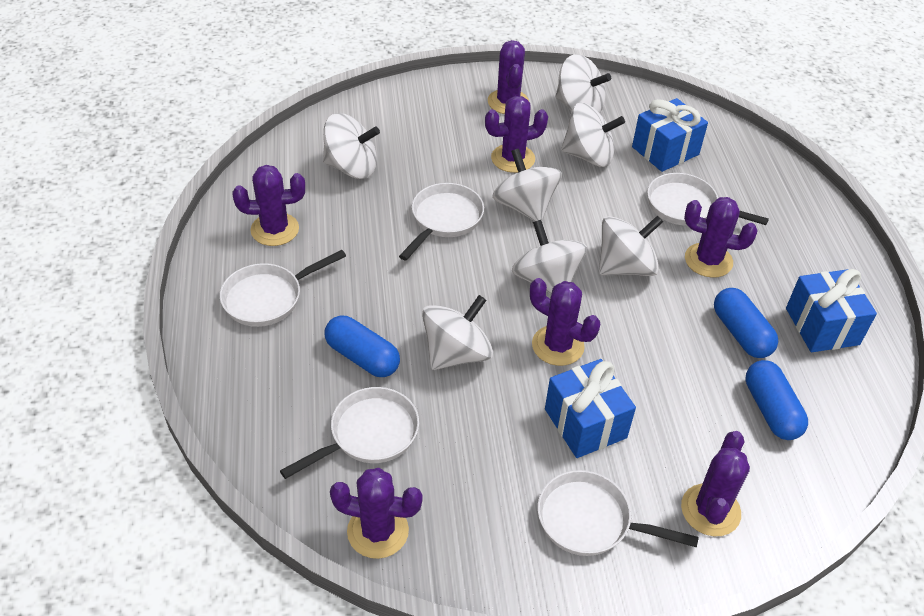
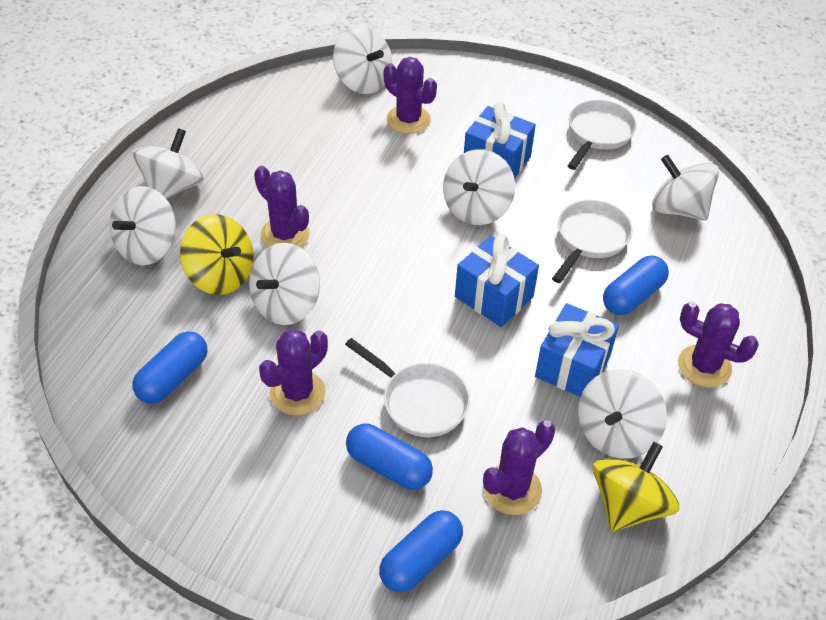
blue capsule: [325,315,400,377] [714,288,778,358] [745,360,808,440] = 3 -> [132,331,207,404] [346,424,433,490] [379,510,463,593] [603,256,669,315] = 4
purple cactus: [232,165,305,246] [330,468,423,559] [485,96,548,173] [488,40,529,114] [530,278,600,366] [681,431,750,536] [684,197,758,278] = 7 -> [254,166,310,248] [259,329,328,415] [384,57,437,134] [483,420,555,515] [678,302,759,388] = 5
white pan: [220,250,346,327] [280,387,419,479] [399,183,484,261] [538,470,699,556] [647,173,769,226] = 5 -> [345,338,470,437] [552,200,633,283] [567,100,637,170] = 3
yellow spinning top: none = 0 -> [180,214,254,295] [593,442,679,532] = 2

